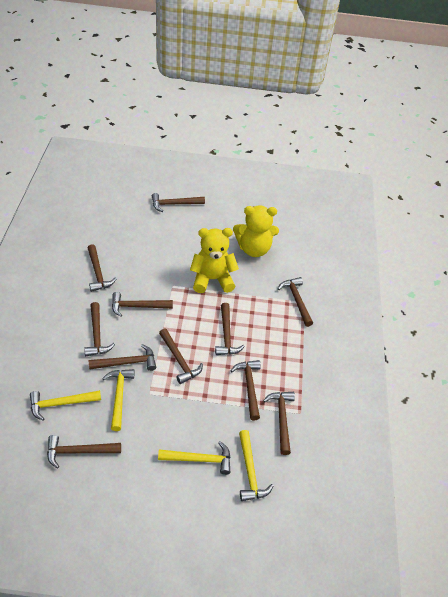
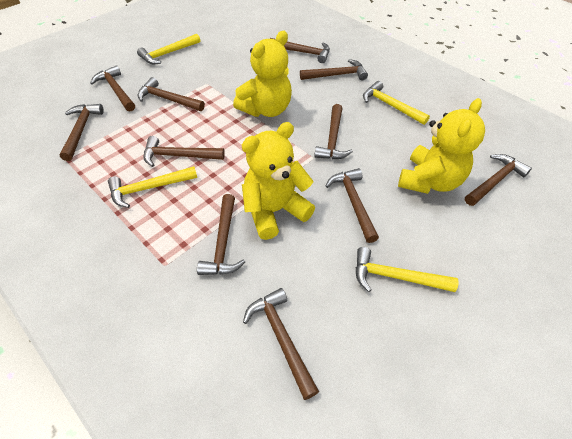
yellow teddy bear: [190,228,239,293] [233,205,279,257] = 2 -> [233,31,292,117] [242,122,315,240] [398,98,485,194] = 3

